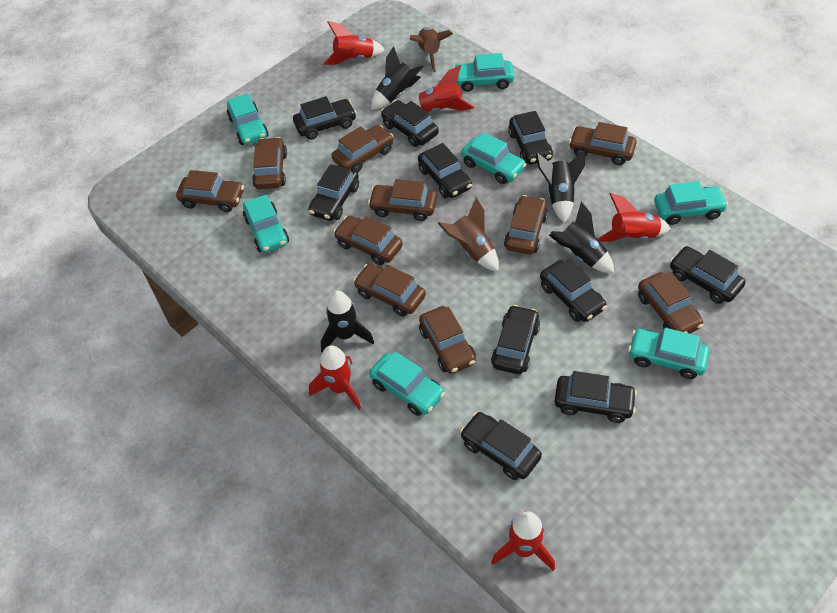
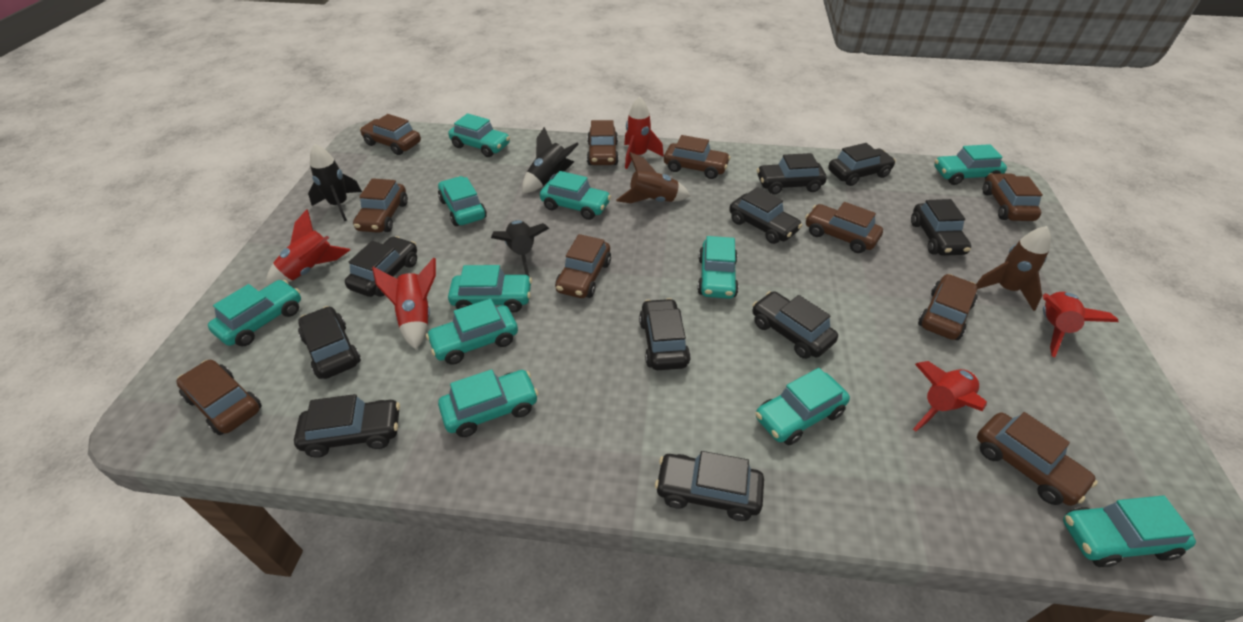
black rocket: [321,291,374,352] [371,46,423,110] [536,150,586,223] [549,202,614,273] = 4 -> [308,144,362,221] [491,220,549,276] [522,127,579,193] = 3
turquoise car: [227,93,268,145] [243,194,289,253] [369,351,445,416] [453,53,514,92] [461,132,527,184] [628,328,709,379] [654,181,728,225] = 7 -> [208,280,301,346] [426,299,518,365] [438,176,487,226] [438,369,538,437] [448,113,510,157] [448,265,532,313] [540,171,611,220] [697,236,739,299] [755,368,850,445] [934,144,1007,185] [1063,496,1196,567] = 11

